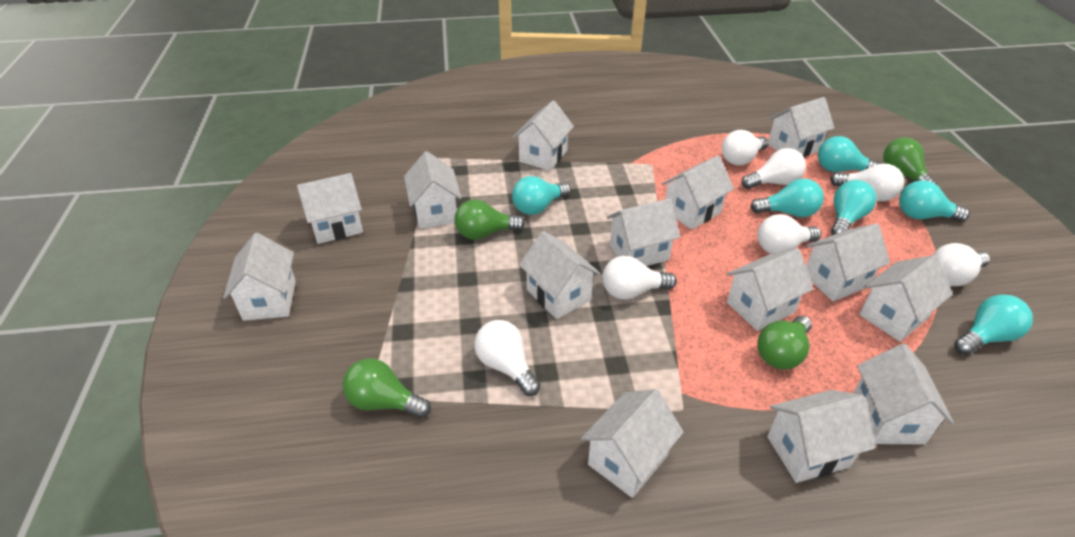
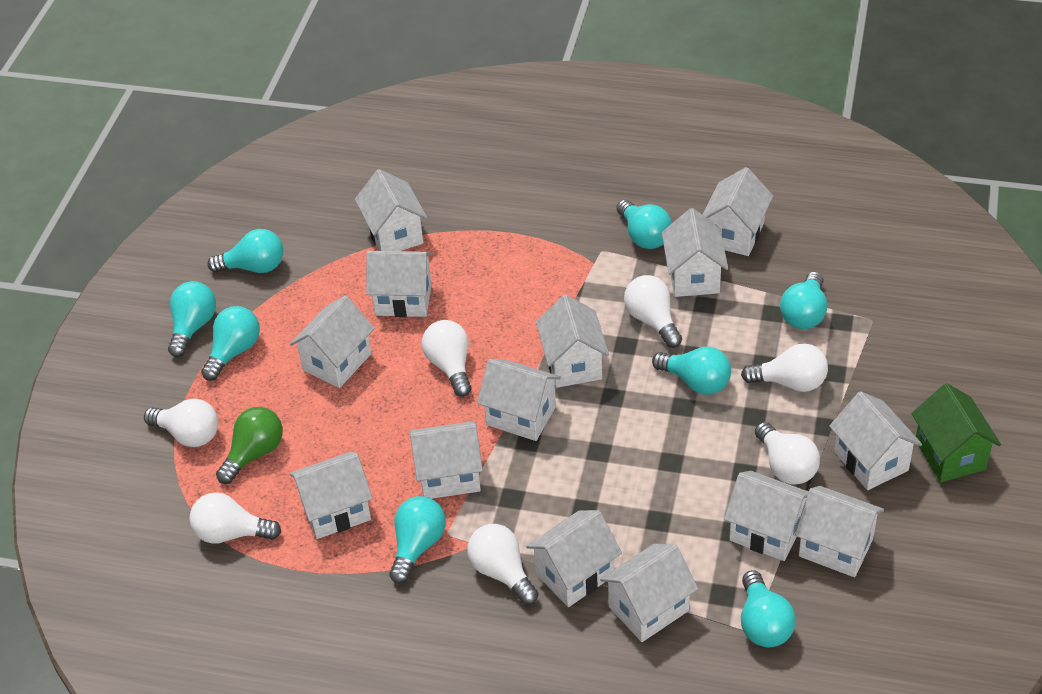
green house: none = 0 -> [912,383,1001,483] = 1
green light bulb: [342,358,431,418] [455,199,525,240] [757,316,812,370] [883,137,937,185] = 4 -> [216,407,283,484] = 1
turquoise light bulb: [512,176,571,215] [750,178,824,217] [818,136,880,172] [831,180,876,235] [899,180,970,222] [954,294,1033,355] = 6 -> [168,281,216,357] [201,306,260,381] [207,229,283,273] [389,496,446,584] [617,200,672,249] [652,347,731,395] [741,570,796,647] [780,272,827,329] = 8

